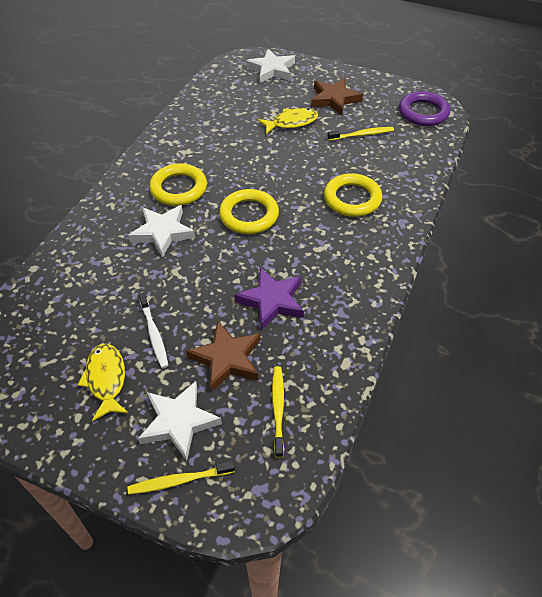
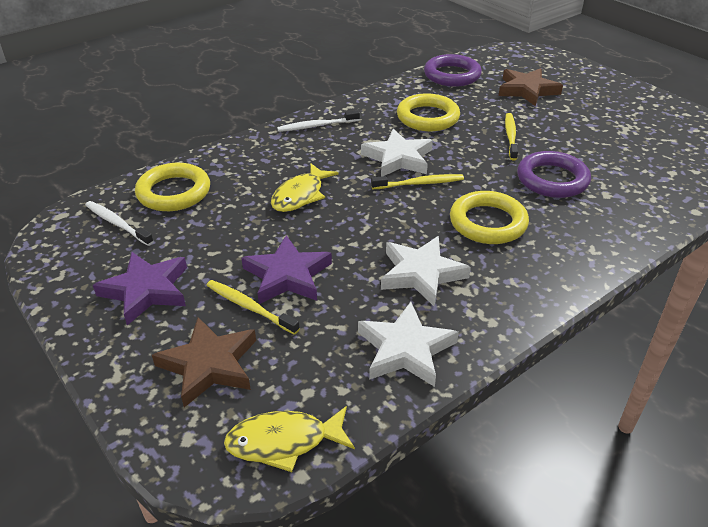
purple ring: [399,91,450,126] = 1 -> [424,54,482,87] [517,151,591,198] = 2
purple star: [235,268,304,330] = 1 -> [93,252,187,325] [241,235,332,304] = 2
white toothbrush: [138,293,169,368] = 1 -> [85,201,154,246] [277,110,360,132] = 2

